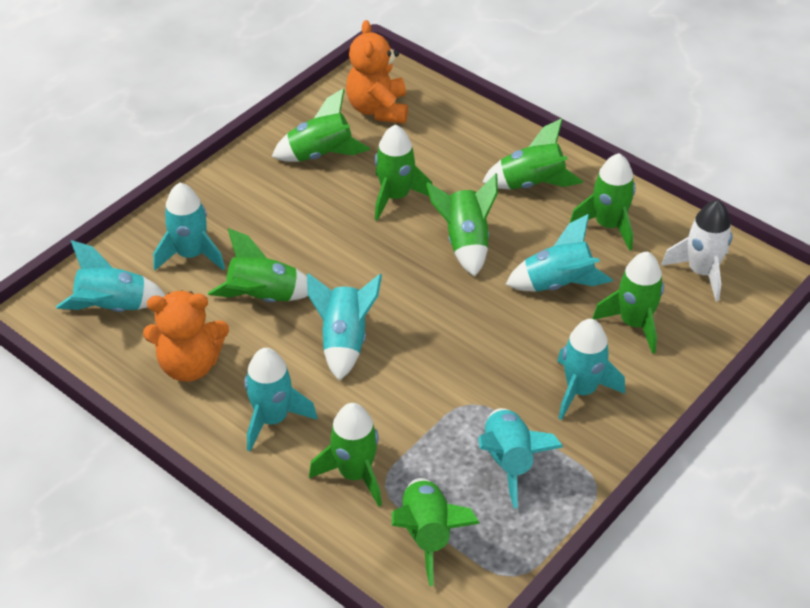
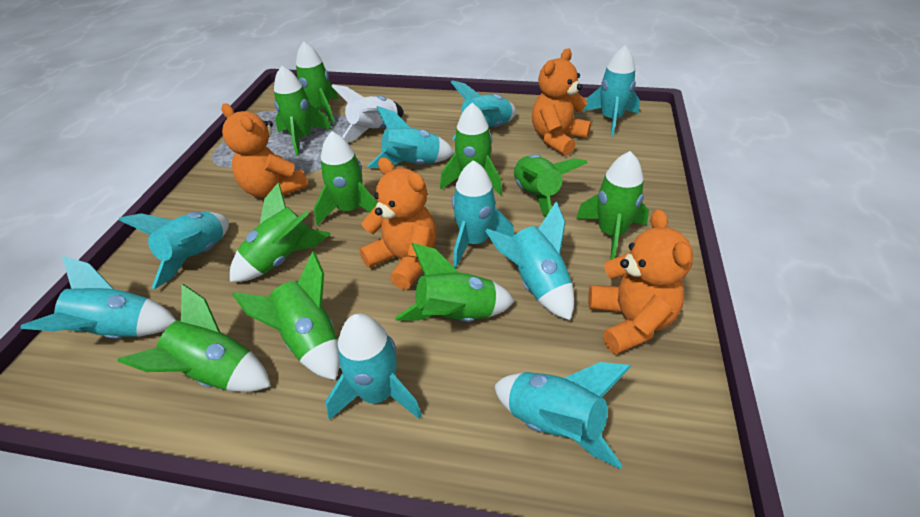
green rocket: [208,228,308,302] [272,88,370,162] [309,403,382,507] [375,125,432,221] [392,478,480,586] [426,173,498,277] [482,118,583,189] [570,153,636,251] [593,252,664,354] = 9 -> [117,284,271,392] [230,183,331,282] [232,251,340,380] [274,66,332,156] [296,41,338,124] [314,131,378,225] [395,243,515,322] [440,103,502,195] [514,154,588,218] [576,151,649,260] = 10
orange teddy bear: [143,291,229,382] [346,20,408,123] = 2 -> [221,103,309,198] [359,157,437,290] [532,48,591,156] [588,209,693,354] = 4
turquoise rocket: [56,240,165,312] [153,183,225,270] [244,348,317,451] [307,273,382,381] [478,408,563,508] [505,214,613,292] [557,319,625,420] = 7 -> [21,256,177,339] [118,212,229,289] [325,314,422,420] [367,106,454,168] [451,80,516,140] [452,160,514,268] [485,201,574,320] [494,362,631,469] [584,45,640,136] = 9

